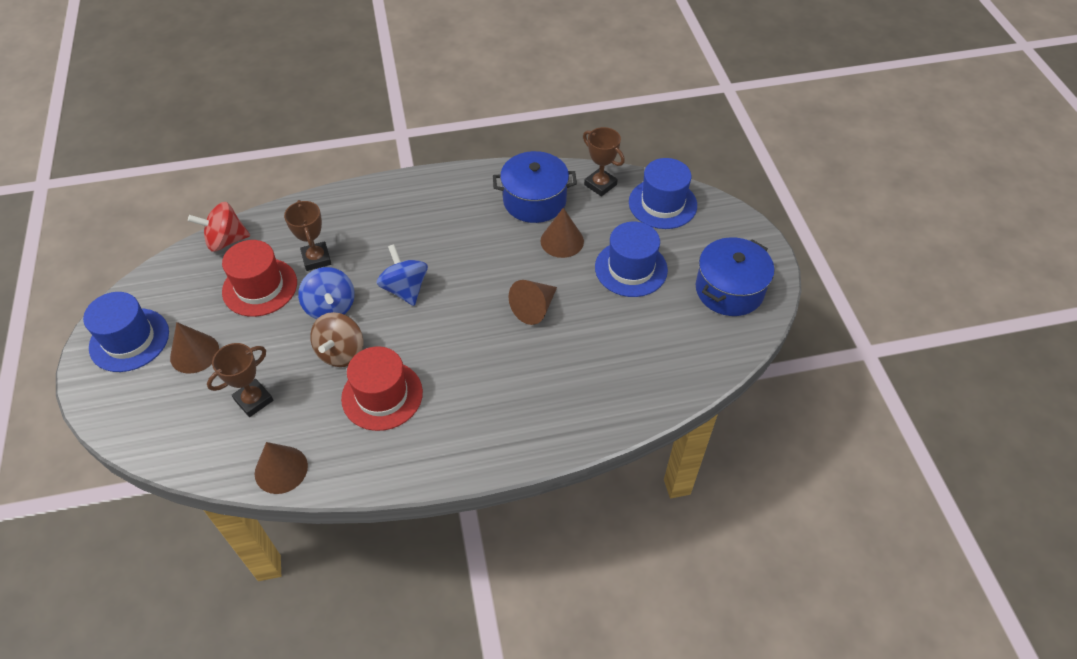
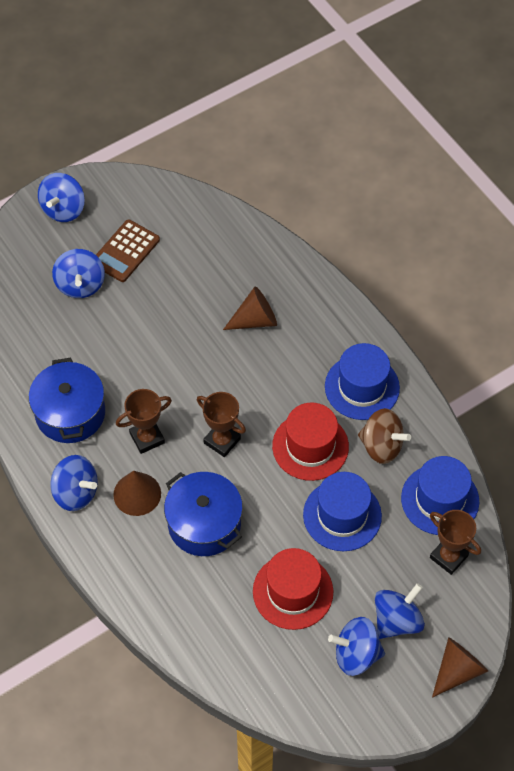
blue spinning top: [298,267,355,319] [377,244,428,306] = 2 -> [38,173,85,222] [50,455,98,511] [52,249,105,298] [328,617,385,676] [375,583,425,639] = 5
brown calculator: none = 0 -> [96,219,160,282] = 1
brown cone: [170,322,219,374] [255,442,308,494] [508,280,557,325] [541,208,584,258] = 4 -> [113,471,161,516] [223,286,277,330] [432,637,488,698] = 3
red spinning top: [188,202,250,252] = 1 -> none = 0

